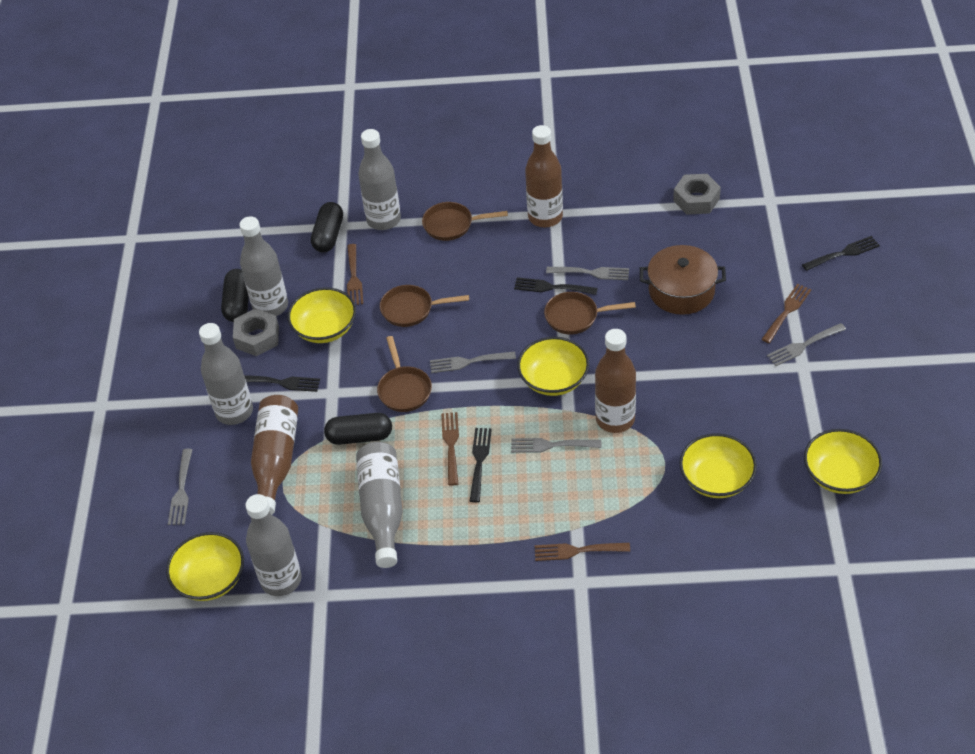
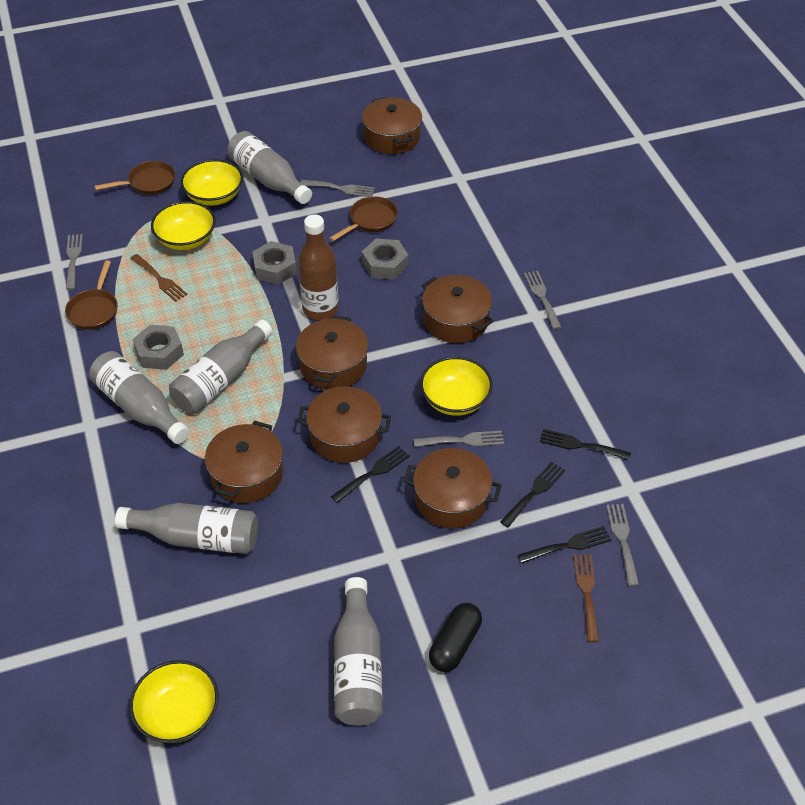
black capsule: [221,269,249,322] [311,202,343,252] [324,413,392,445] = 3 -> [429,603,482,672] = 1
brown bottle: [251,395,298,515] [525,125,563,227] [595,329,636,433] = 3 -> [298,215,339,320] = 1
brown fork: [347,244,363,305] [441,412,459,486] [535,543,630,561] [761,284,811,343] = 4 -> [130,254,188,302] [574,555,599,642] = 2
brown pan: [377,336,432,412] [380,285,469,327] [422,202,508,241] [544,292,636,334] = 4 -> [65,260,118,330] [94,161,175,195] [330,196,398,241] = 3
brown pot: [640,245,726,315] = 1 -> [205,421,283,503] [296,315,368,390] [297,387,391,463] [362,97,422,154] [404,448,502,529] [421,275,494,343] = 6
grey nut: [233,308,279,356] [673,174,721,215] = 2 -> [133,325,184,370] [252,241,297,285] [362,238,408,280] = 3
yellow bowl: [166,532,244,601] [288,287,356,343] [517,337,589,396] [679,433,757,498] [804,429,882,494] = 5 -> [129,660,218,743] [151,201,216,250] [181,159,243,206] [420,357,493,416] = 4

